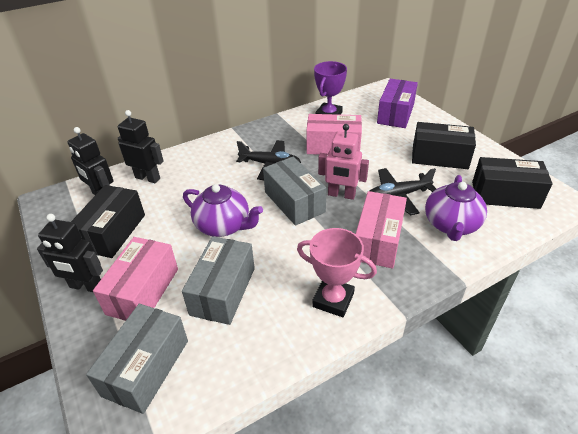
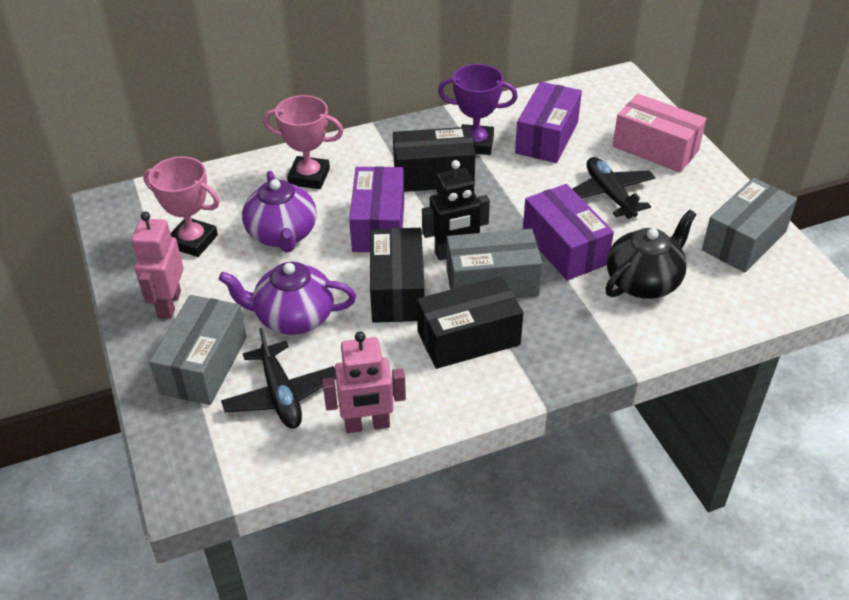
black robot: [37,214,103,292] [67,127,114,195] [118,110,164,183] = 3 -> [422,160,490,260] = 1
black teapot: none = 0 -> [605,210,696,299] = 1
pink box: [93,237,178,321] [306,114,362,155] [356,191,407,269] = 3 -> [613,94,706,172] = 1
pink robot: [318,124,369,200] = 1 -> [131,212,183,319] [322,332,406,433] = 2
pink trophy: [297,228,377,317] = 1 -> [143,156,220,257] [264,95,343,189] = 2
purple box: [377,79,418,128] = 1 -> [349,166,404,252] [515,82,582,163] [523,184,614,281] = 3

